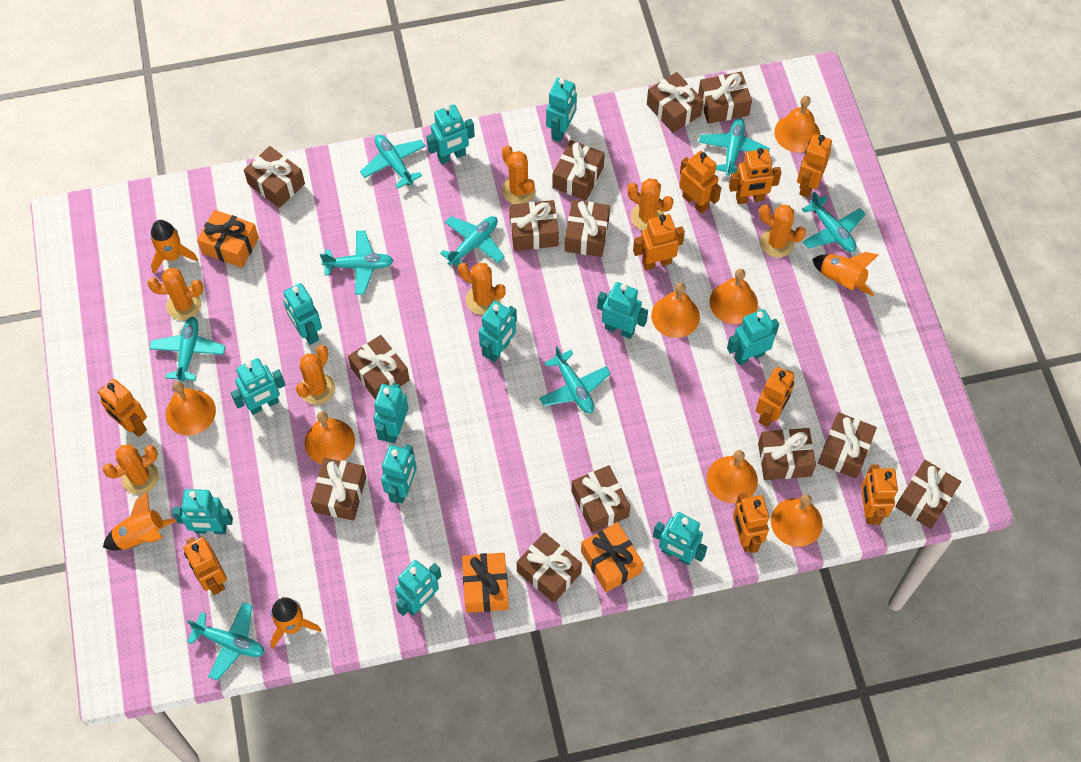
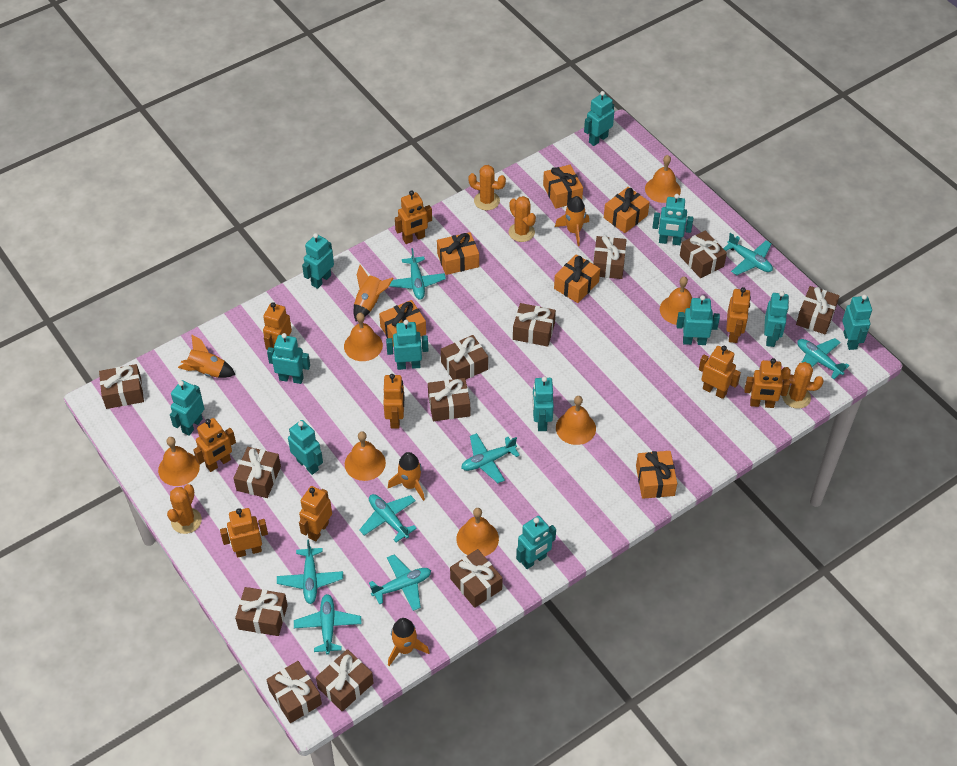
brown gift: [244,146,305,208] [311,458,367,521] [348,335,410,400] [509,200,559,251] [517,532,582,603] [552,140,605,201] [565,200,610,257] [571,465,630,533] [647,72,704,133] [698,72,752,124] [758,428,816,480] [818,412,877,479] [895,460,961,529] = 13 -> [99,364,144,409] [233,447,281,498] [235,587,288,636] [266,661,322,723] [316,649,374,711] [428,378,470,421] [441,335,488,379] [450,549,503,608] [513,303,556,347] [593,235,626,279] [680,231,727,278] [796,286,839,334] = 12
orange cactus: [103,444,159,495] [147,268,203,320] [296,345,335,405] [458,263,506,315] [502,146,536,204] [627,178,673,231] [759,205,806,258] = 7 -> [167,484,202,534] [468,165,506,210] [509,196,536,242] [782,362,824,409] = 4
orange gift: [197,210,259,268] [462,553,509,613] [581,522,643,592] = 3 -> [379,300,426,347] [437,232,479,275] [543,165,583,209] [554,254,600,303] [604,187,650,233] [636,451,677,499] = 6
orange rocket: [103,491,176,550] [151,220,198,274] [270,597,321,648] [812,252,878,296] = 4 -> [178,334,235,378] [354,265,393,321] [388,452,425,501] [388,618,430,666] [555,196,589,246] = 5

